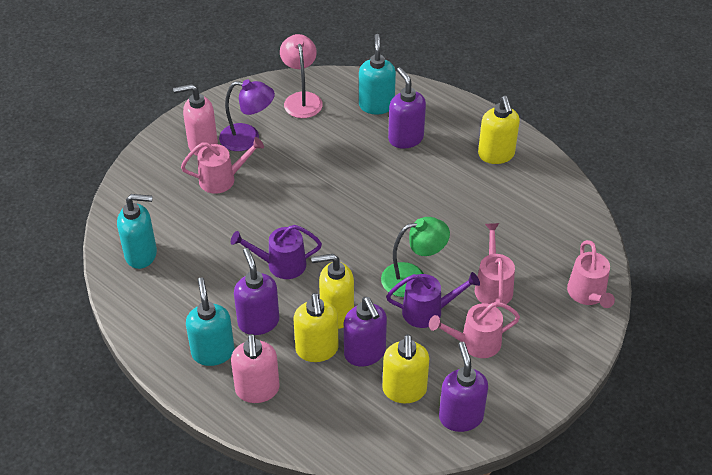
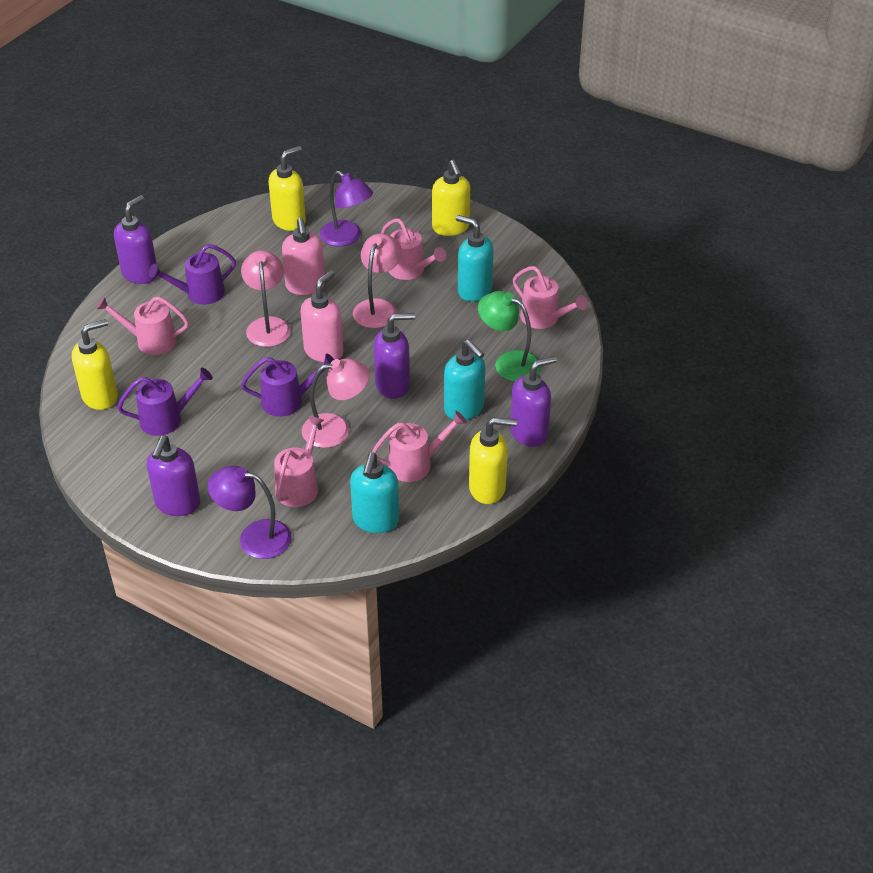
pink lamp: [280,34,323,118] = 1 -> [241,250,291,347] [302,358,370,448] [353,233,402,328] = 3
pink watering can: [181,137,264,194] [429,301,520,358] [475,223,515,307] [567,240,615,308] = 4 -> [96,297,189,355] [274,416,324,507] [372,411,467,482] [381,218,446,280] [513,266,588,329] = 5
purple lamp: [219,79,275,151] = 1 -> [208,466,292,559] [319,171,373,247] = 2
purple watering can: [231,225,322,279] [386,272,480,328] = 2 -> [117,368,213,436] [149,244,236,305] [241,354,334,417] = 3

